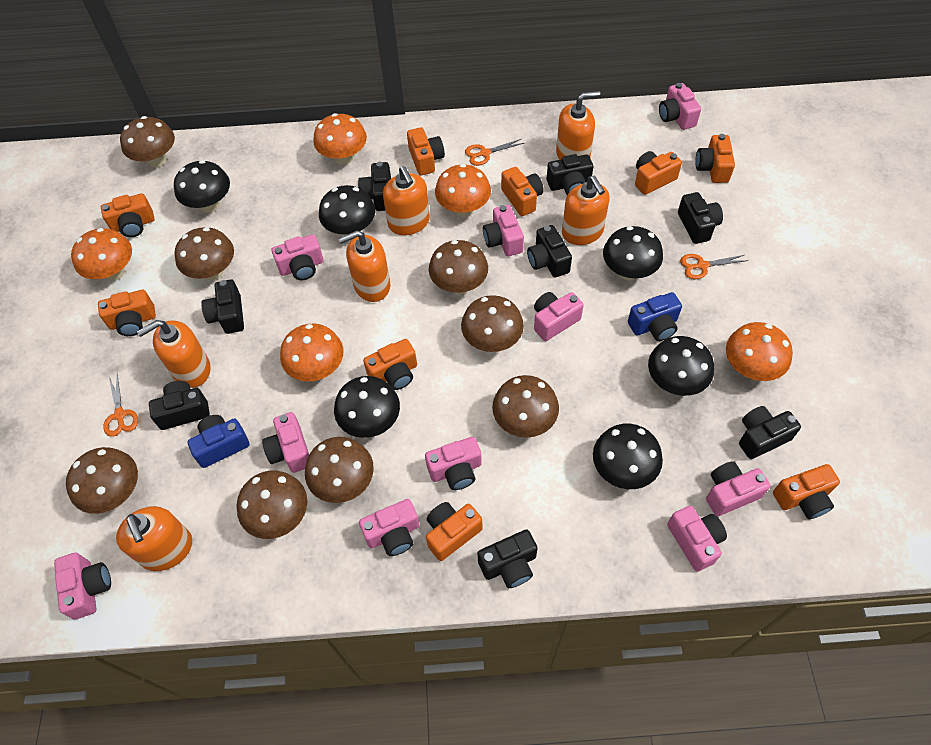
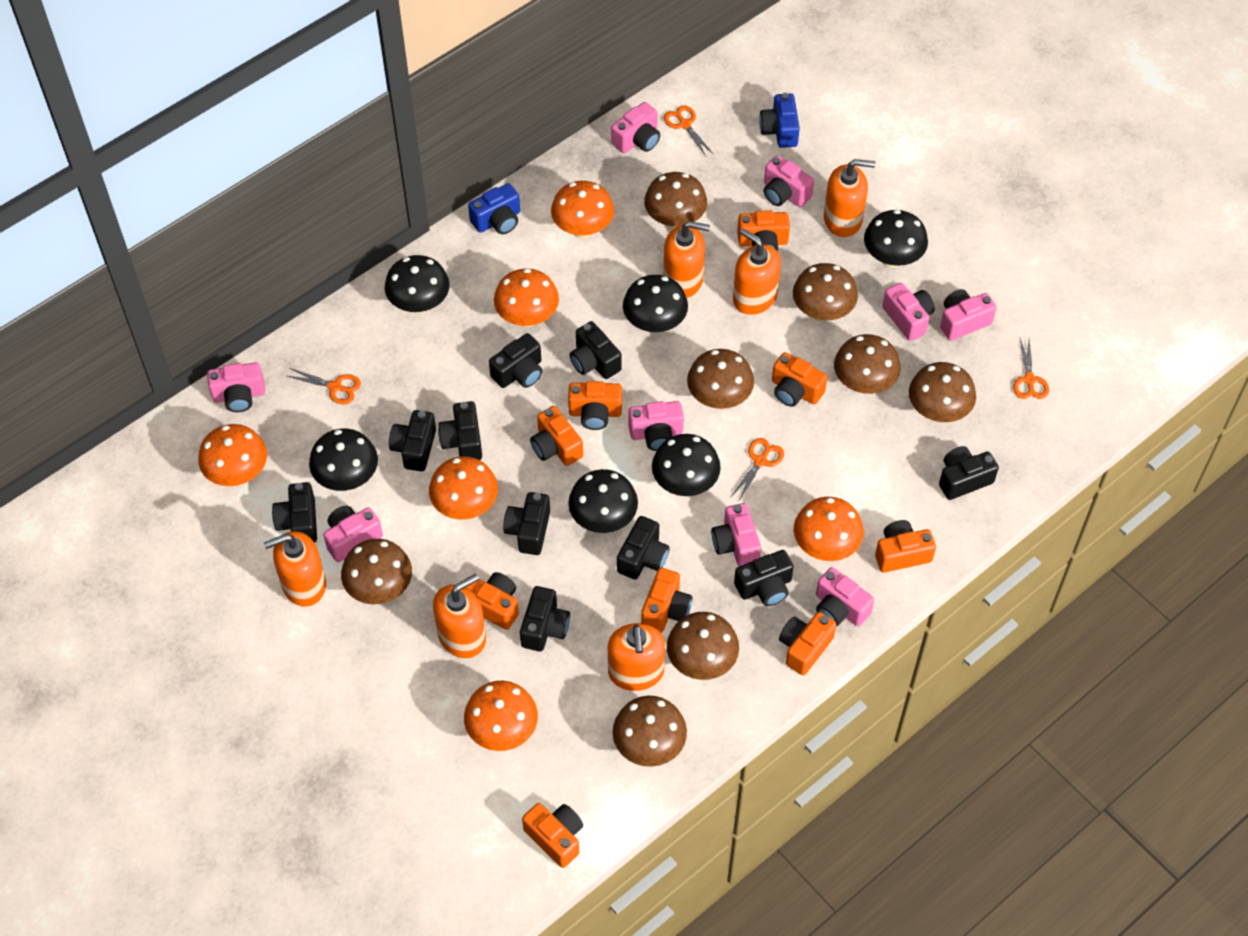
black camera: [149,381,210,430] [201,279,244,334] [358,161,391,211] [478,529,538,588] [527,225,572,277] [547,154,593,195] [678,192,723,244] [739,406,801,459] = 8 -> [272,482,317,543] [389,410,436,471] [438,401,482,460] [489,333,542,388] [503,492,550,555] [520,586,570,651] [570,321,622,379] [617,516,670,579] [734,550,794,606] [939,446,999,500] = 10
orange mushroom: [71,228,132,281] [280,324,344,381] [313,113,367,165] [435,164,491,217] [726,322,793,381] = 5 -> [198,424,267,486] [429,456,498,519] [464,681,538,751] [494,268,559,327] [551,181,614,238] [794,497,864,561] = 6
orange scissors: [103,374,138,437] [465,139,524,166] [680,254,748,279] = 3 -> [287,368,361,404] [664,105,713,156] [731,438,784,501] [1013,339,1049,399] = 4
pink camera: [54,553,111,619] [262,412,309,473] [272,234,323,280] [359,499,420,556] [425,437,482,490] [483,205,524,256] [534,292,584,341] [659,83,701,130] [667,506,727,571] [706,461,771,516] = 10 -> [207,362,265,412] [323,506,383,562] [611,102,660,153] [628,401,684,451] [711,503,761,566] [764,155,814,207] [816,567,874,626] [882,283,935,341] [940,289,997,341] = 9

